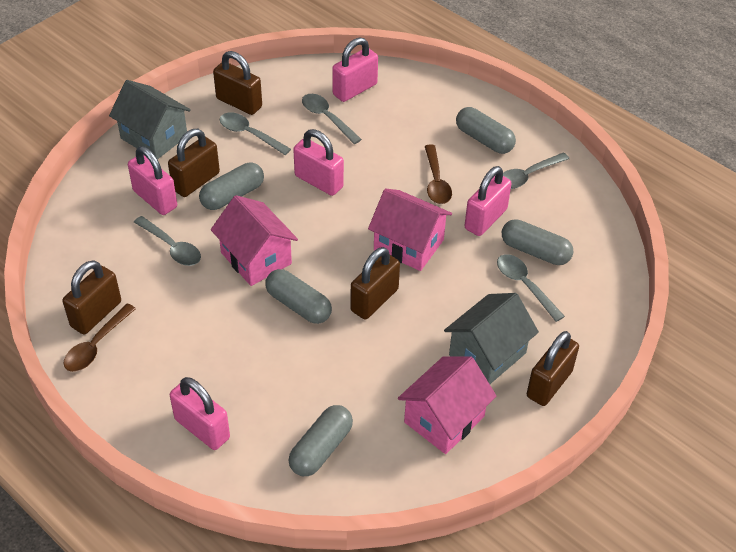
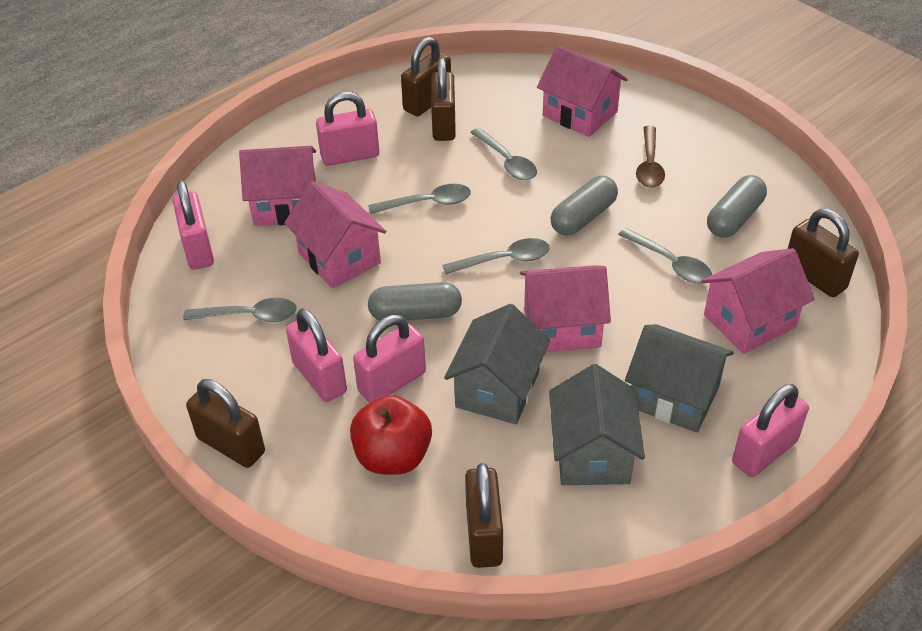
brown spoon: [64,303,136,372] [425,144,452,204] = 2 -> [636,126,665,188] = 1
grey capsule: [199,162,264,210] [265,269,332,324] [289,405,353,476] [456,107,516,154] [502,219,573,265] = 5 -> [368,282,462,321] [551,176,618,236] [707,175,767,238] = 3
grey house: [109,80,191,159] [444,293,539,384] = 2 -> [444,304,550,424] [549,364,645,485] [625,324,734,433] = 3
pink house: [211,195,298,286] [368,188,452,271] [398,356,496,454] = 3 -> [239,146,316,226] [284,181,386,288] [520,265,611,352] [537,46,628,137] [701,248,815,354] = 5
red apple: none = 0 -> [350,395,432,475] = 1

